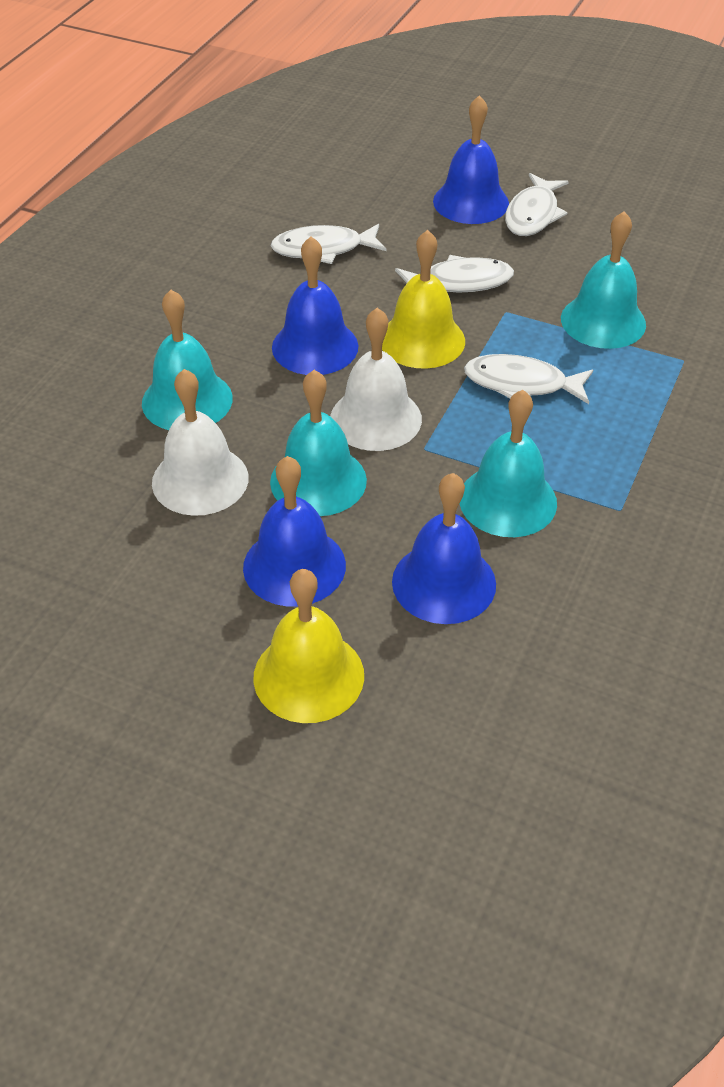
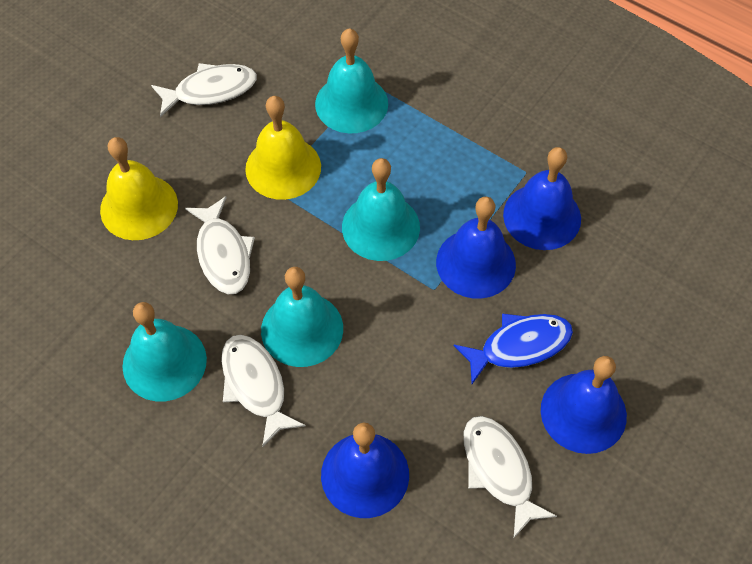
blue fish: none = 0 -> [454,313,573,384] = 1
white bell: [152,369,249,516] [330,308,422,451] = 2 -> none = 0

